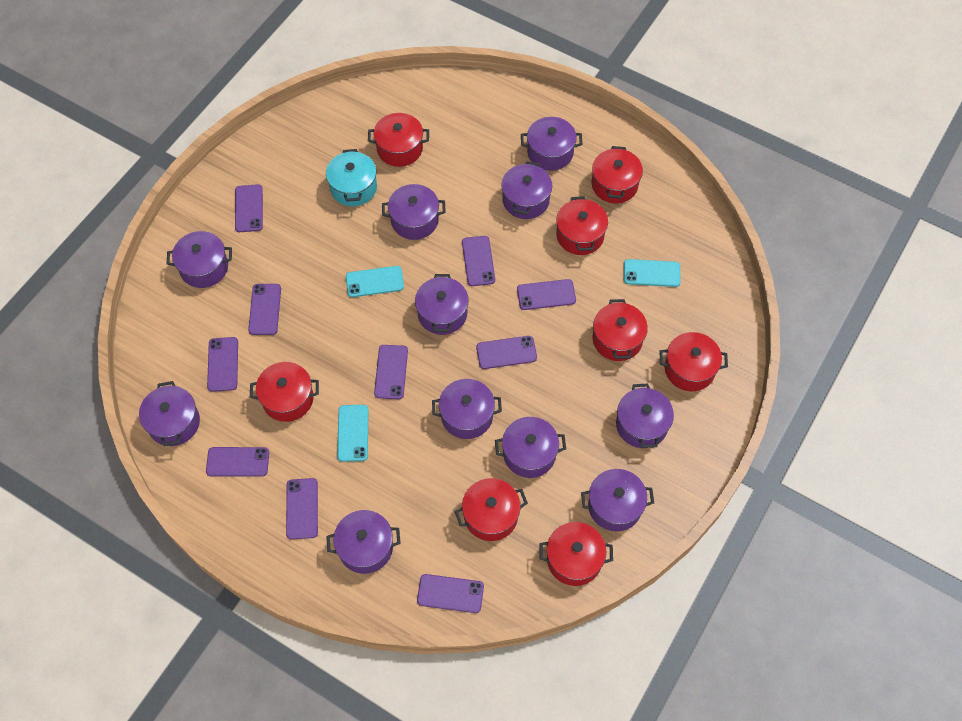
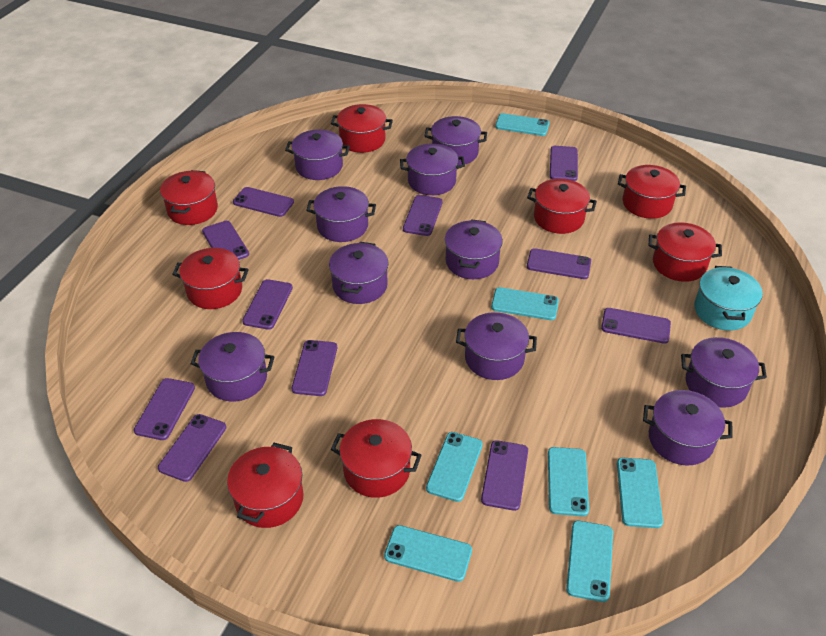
purple phone: [206,447,269,476] [207,337,238,392] [235,184,263,232] [248,284,281,335] [286,478,318,539] [374,345,408,399] [417,574,484,613] [462,236,495,286] [476,336,537,369] [517,279,576,310] = 10 -> [134,378,195,440] [158,414,226,482] [202,221,249,260] [233,187,294,217] [242,279,293,330] [292,340,337,396] [403,195,443,236] [481,440,528,511] [527,248,591,279] [550,146,578,181] [601,308,671,344] = 11
purple pot: [139,381,200,446] [167,231,232,288] [326,510,401,574] [382,184,446,240] [415,274,469,335] [432,379,502,439] [495,417,566,478] [501,161,552,219] [521,117,582,171] [581,469,654,531] [616,383,674,448] = 11 -> [190,332,275,401] [285,130,350,180] [306,186,376,242] [329,242,389,304] [400,143,465,195] [424,116,487,166] [445,219,503,279] [456,312,537,380] [643,390,732,465] [681,337,767,408] = 10
turquoise phone: [337,405,368,462] [346,266,404,297] [624,259,680,287] = 3 -> [384,525,472,582] [426,432,483,502] [491,287,559,320] [495,113,550,136] [548,447,589,516] [566,521,613,602] [617,458,663,528] = 7

